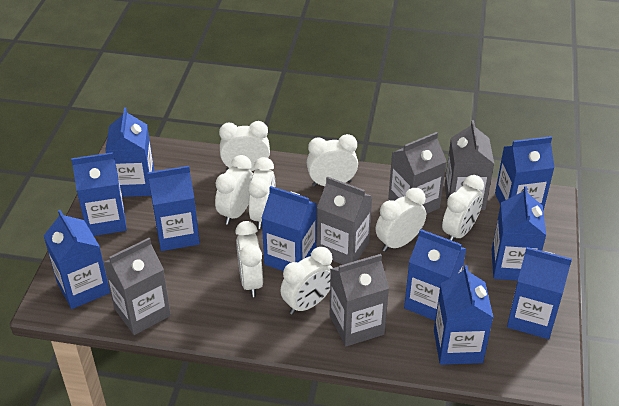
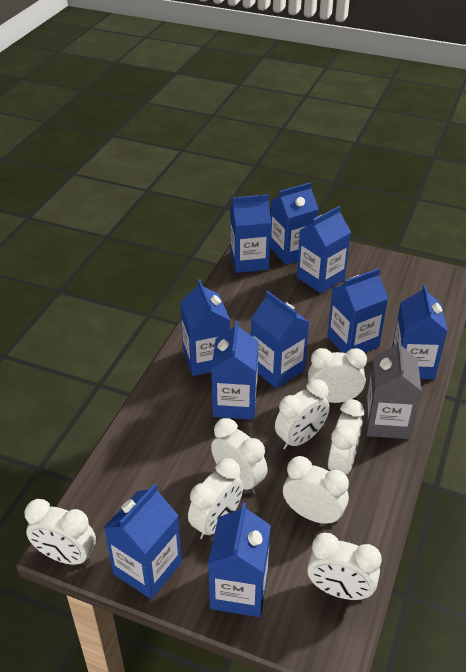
grey carton: [103,238,171,335] [317,176,372,265] [330,254,389,347] [388,132,447,214] [445,120,494,210] = 5 -> [365,339,422,439] = 1

